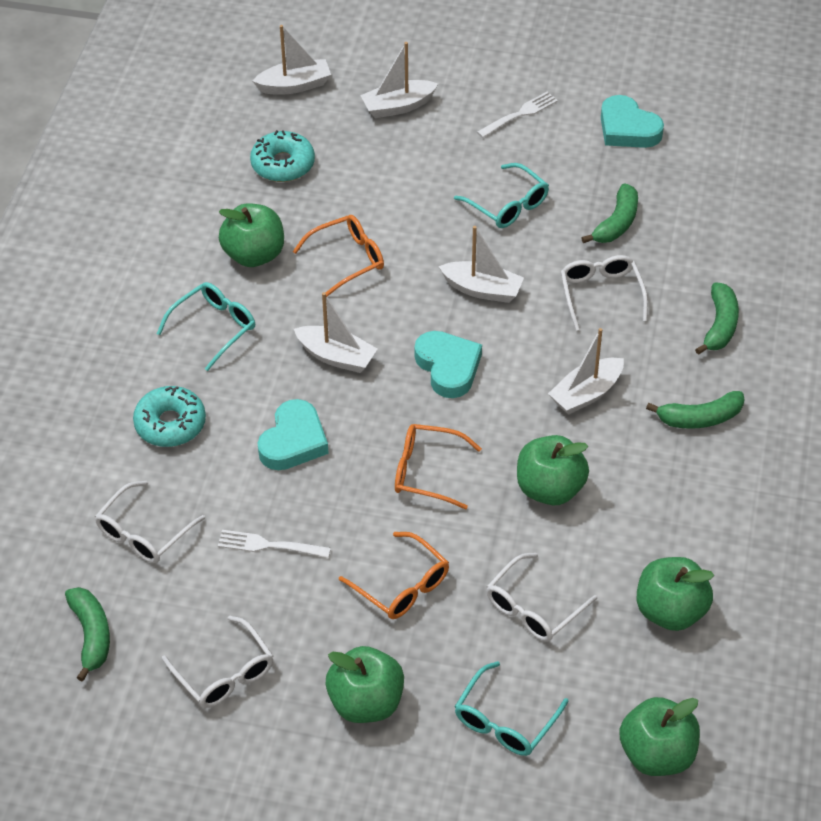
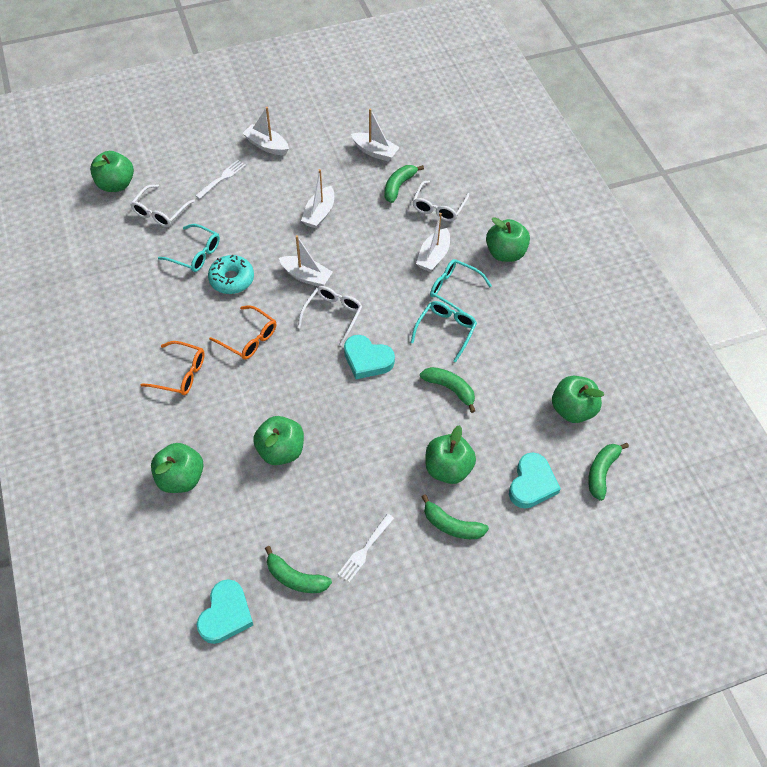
green apple: [219,203,284,267] [326,646,404,723] [517,435,589,505] [619,697,700,776] [636,557,714,631] = 5 -> [90,151,134,192] [151,443,204,493] [253,416,304,465] [425,425,476,484] [486,217,530,262] [552,376,604,423] = 6
green banana: [65,587,110,682] [581,183,638,243] [646,391,744,429] [695,282,739,355] = 4 -> [265,546,332,593] [384,165,424,203] [420,367,475,413] [422,494,489,539] [588,443,629,501] = 5
orange glasses: [292,215,384,297] [339,532,449,619] [395,424,482,509] = 3 -> [141,341,205,395] [209,305,276,360] = 2
turquoise donut: [133,386,206,447] [250,130,315,182] = 2 -> [208,255,254,294] = 1
white glasses: [95,481,205,563] [162,616,273,708] [486,553,597,642] [561,255,648,331] = 4 -> [130,185,195,227] [297,286,363,346] [413,181,469,221] = 3

